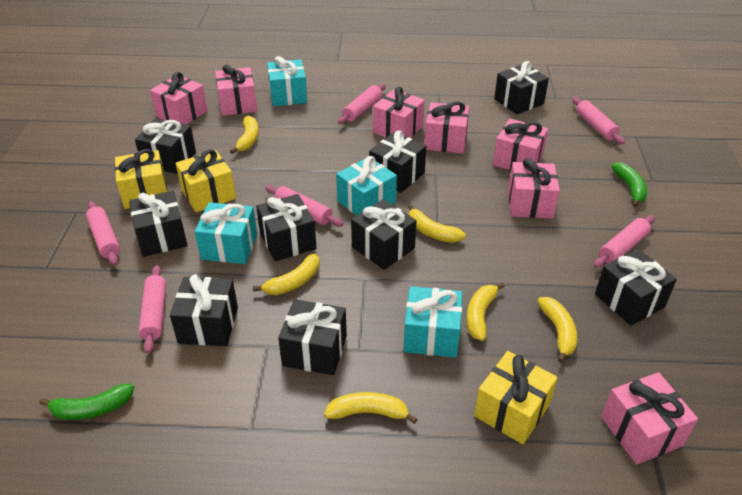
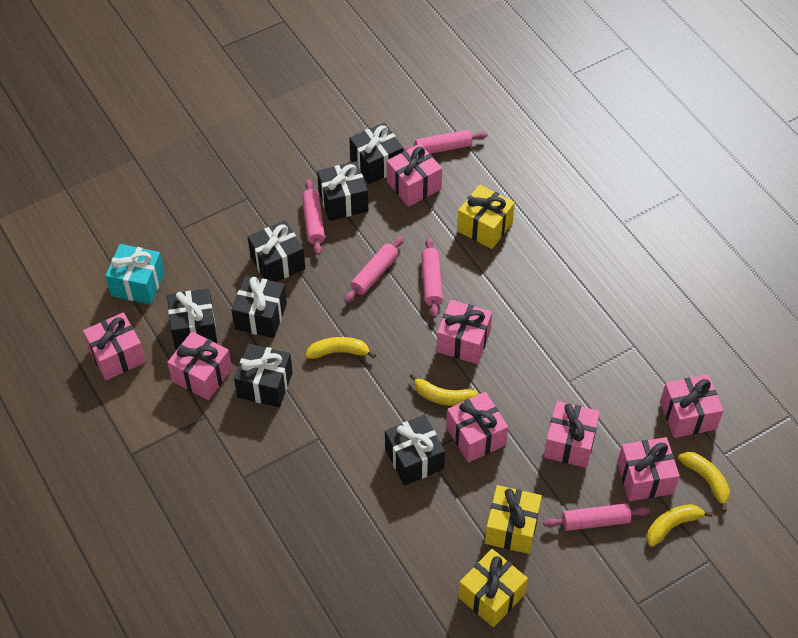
black gift: [129,191,188,257] [135,119,196,174] [170,274,238,346] [256,194,316,262] [278,299,347,375] [351,199,416,270] [369,130,426,193] [494,61,549,114] [595,249,677,326] = 9 -> [167,289,217,350] [231,275,287,338] [234,343,293,407] [248,221,305,282] [317,161,368,221] [349,123,404,184] [385,415,445,486] = 7
green banana: [39,383,134,420] [611,162,647,207] = 2 -> none = 0
pink gift: [150,72,208,124] [215,65,257,116] [373,87,425,138] [425,101,469,154] [493,119,548,170] [508,158,560,219] [601,372,698,465] = 7 -> [83,312,146,380] [167,331,232,400] [387,144,442,207] [436,300,492,364] [446,392,508,463] [544,401,600,468] [617,437,680,501] [660,374,723,438] = 8
pink rolling pin: [86,201,120,265] [139,265,166,354] [265,185,344,227] [338,83,386,124] [572,97,625,144] [594,215,655,268] = 6 -> [302,179,325,255] [345,236,404,303] [403,130,488,154] [421,237,443,318] [543,503,650,531] = 5
turquoise gift: [194,202,257,264] [267,56,307,106] [336,156,397,216] [403,286,462,358] = 4 -> [105,244,165,304] = 1
yellow banana: [230,116,259,154] [253,254,319,295] [324,392,417,424] [408,204,466,243] [466,282,505,341] [537,297,577,363] = 6 -> [306,337,376,359] [410,373,478,406] [647,504,713,547] [678,452,730,512] = 4

